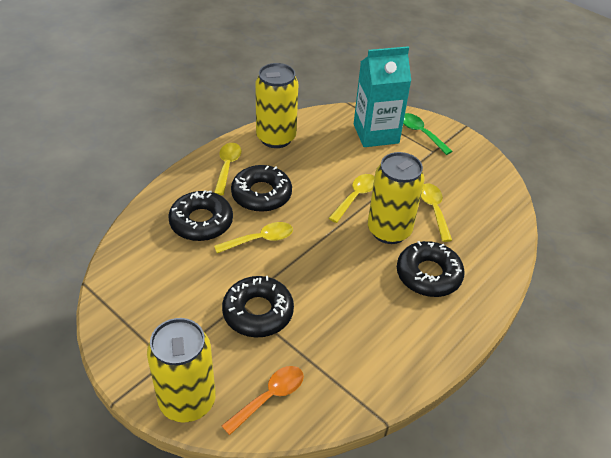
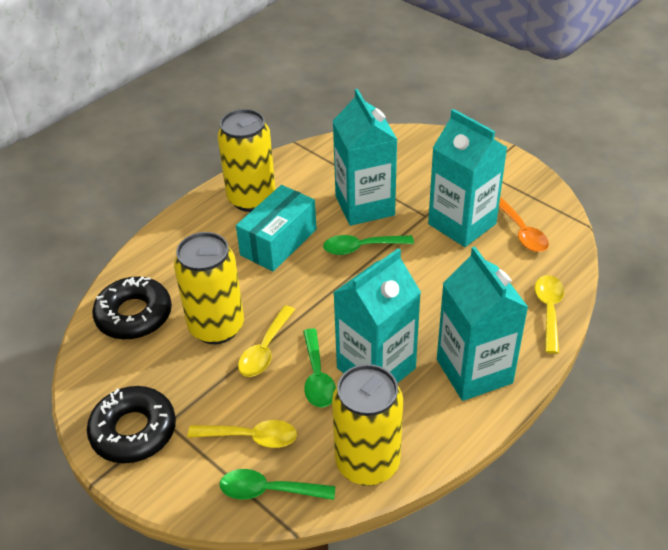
black donut: [168,190,233,241] [222,276,294,337] [231,165,292,212] [397,241,465,297] = 4 -> [87,386,176,463] [92,276,172,340] = 2
green spoon: [403,113,452,155] = 1 -> [220,469,335,500] [303,328,336,407] [323,235,414,255] = 3
turquoise box: none = 0 -> [236,185,317,271] = 1
turquoise carton: [354,46,411,147] = 1 -> [333,89,398,226] [333,248,421,383] [428,109,508,247] [437,247,529,401] = 4
yellow spoon: [214,143,242,195] [214,222,293,253] [329,174,375,223] [421,183,452,242] = 4 -> [188,420,297,448] [238,305,295,377] [535,275,564,354] = 3

